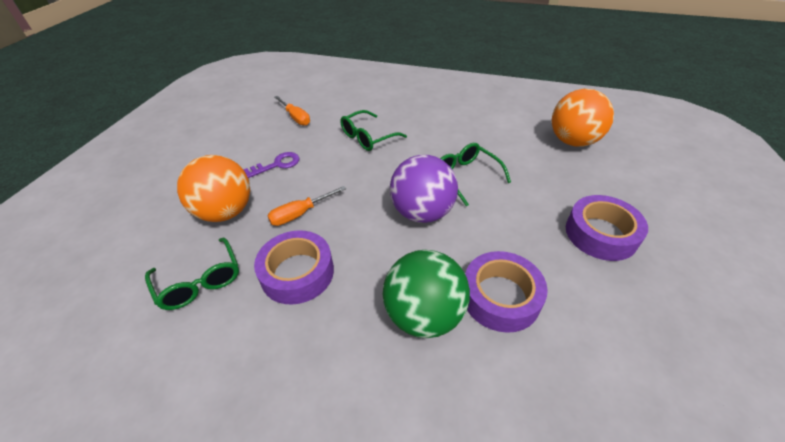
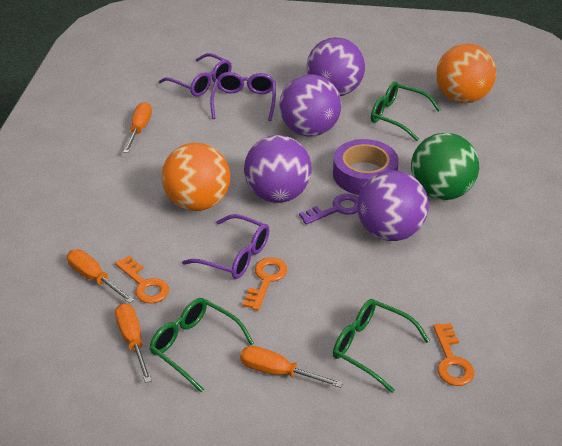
orange key: none = 0 -> [115,255,169,303] [242,257,287,311] [433,323,474,386] = 3
orange screwdriver: [267,186,346,226] [274,96,310,126] = 2 -> [67,249,134,303] [115,303,152,383] [123,102,152,153] [240,346,343,388] = 4
purple ball: [390,155,458,223] = 1 -> [244,135,312,203] [279,74,341,137] [307,37,365,96] [357,170,429,241] = 4
purple glasses: none = 0 -> [159,53,232,97] [182,214,269,279] [210,72,276,121] = 3
purple tape: [254,230,334,305] [465,251,548,333] [566,195,648,261] = 3 -> [333,139,399,195] = 1

